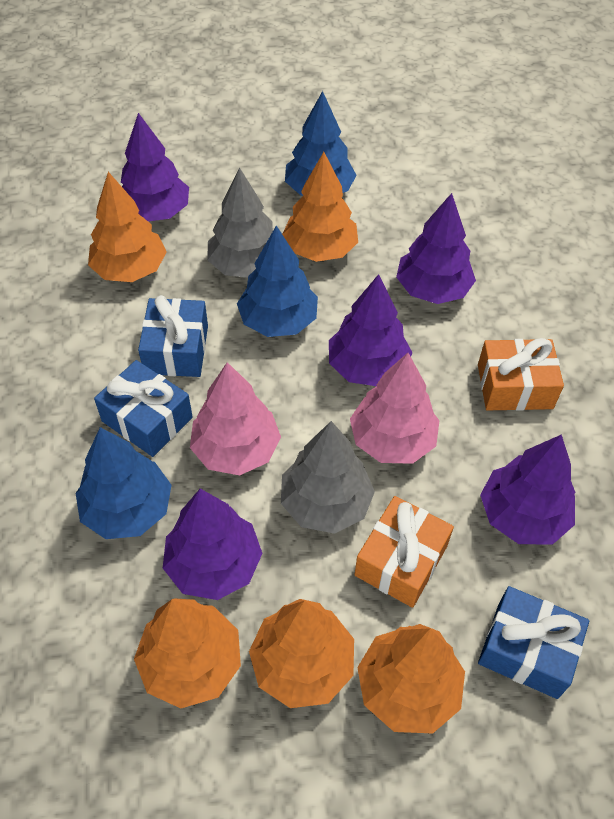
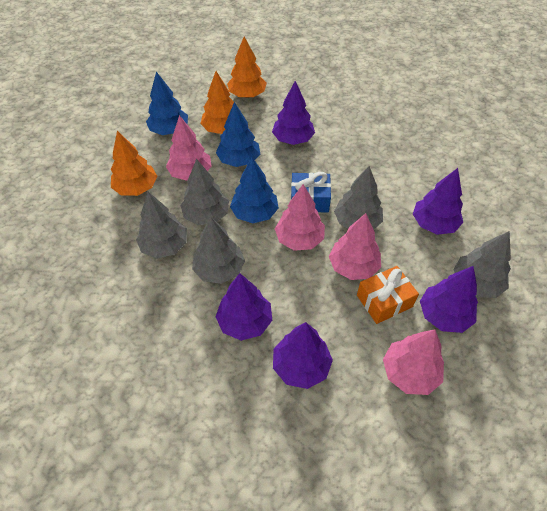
blue gift: [94,360,193,457] [138,295,208,377] [478,586,589,699] = 3 -> [291,172,331,213] = 1
grey tree: [207,168,273,278] [281,421,375,534] = 2 -> [136,192,187,259] [180,159,229,225] [192,217,245,284] [334,166,383,229] [453,231,511,298] = 5
orange gift: [354,496,454,608] [478,338,564,411] = 2 -> [357,266,419,324] = 1
orange tree: [88,172,167,282] [134,598,241,708] [249,599,354,708] [282,152,358,262] [357,624,465,733] = 5 -> [111,131,157,196] [200,71,236,134] [227,37,267,98] = 3
pink tree: [190,362,281,475] [350,353,440,464] = 2 -> [166,115,212,181] [275,184,325,251] [329,213,381,280] [383,329,444,395] = 4

